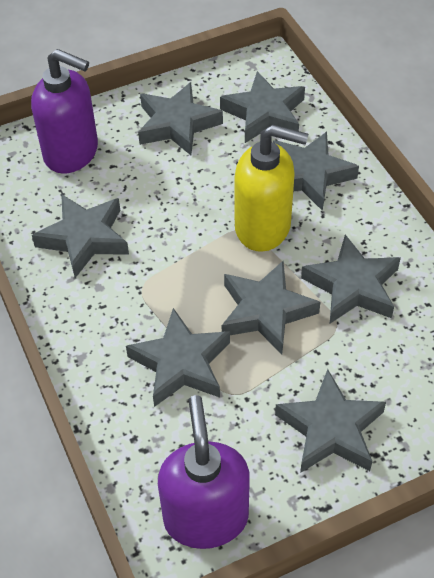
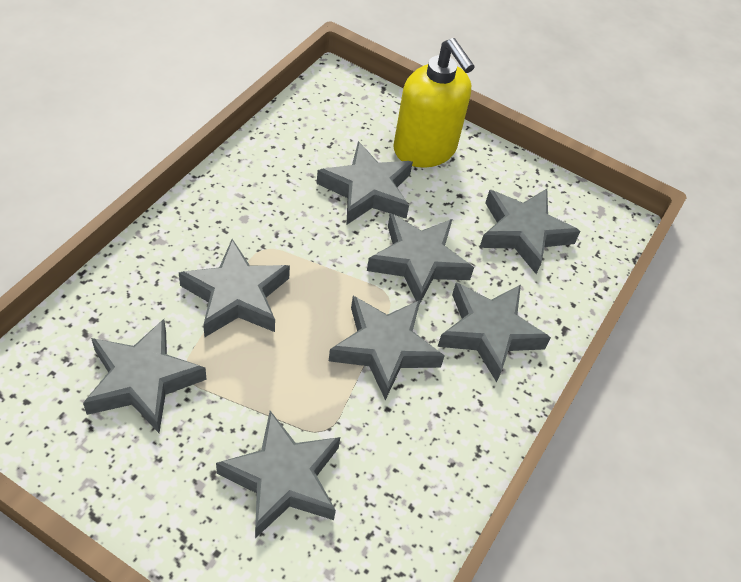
purple soap dispenser: [31,49,98,173] [158,395,250,549] = 2 -> none = 0

